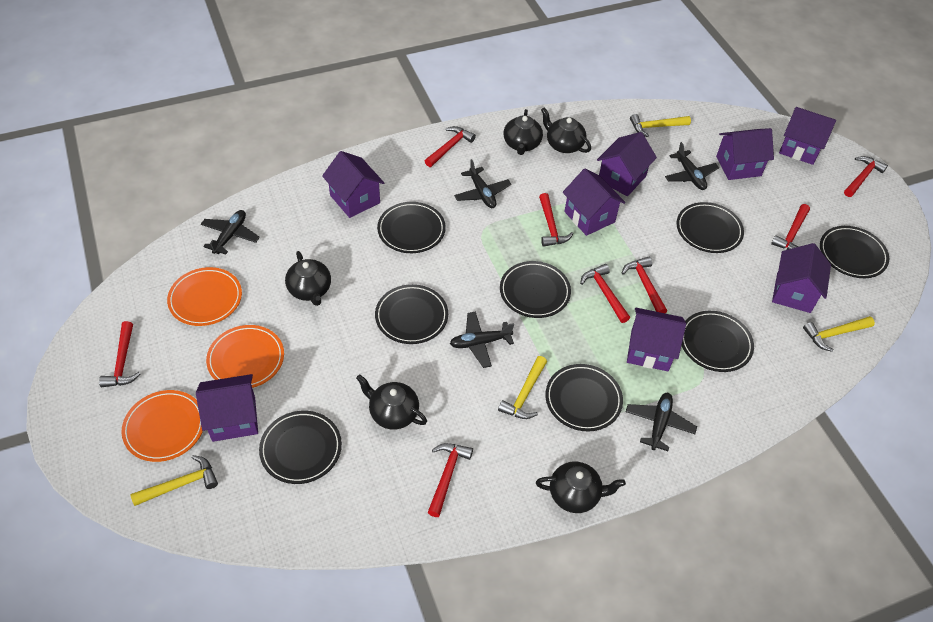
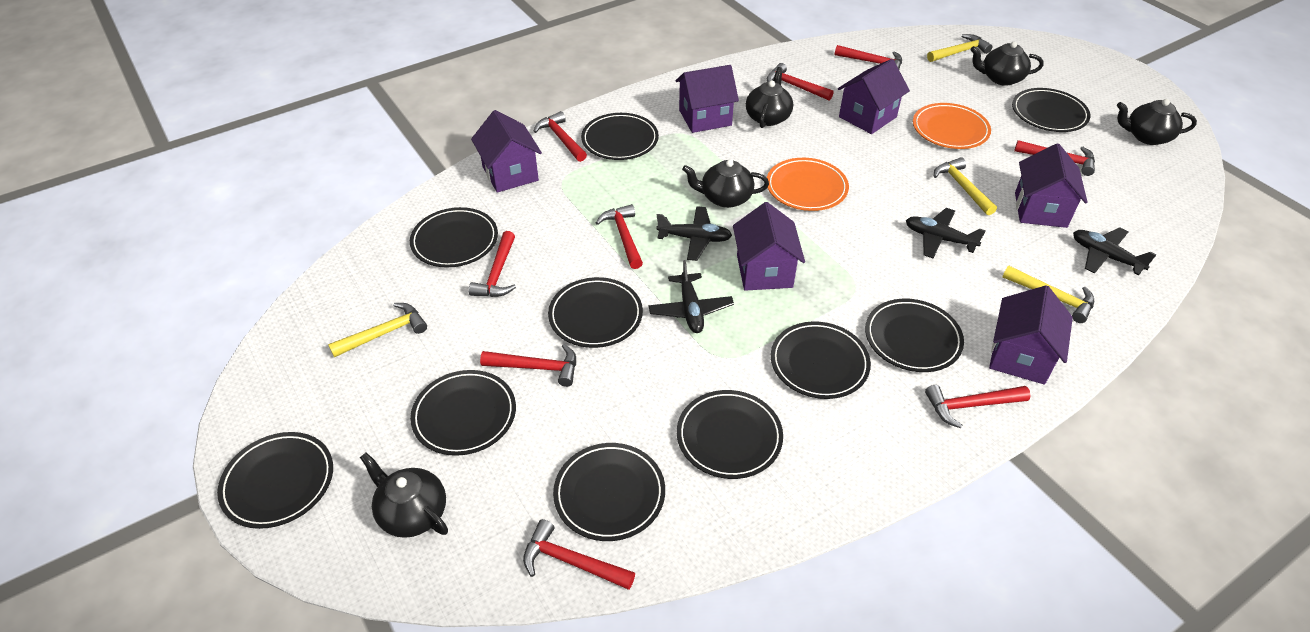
black plane: [201,210,260,255] [450,312,514,368] [454,159,511,208] [626,393,697,451] [665,142,719,190] = 5 -> [648,260,734,333] [656,206,732,261] [906,208,986,258] [1073,227,1157,275] = 4
black plate: [259,411,342,484] [375,284,448,344] [377,202,446,253] [500,261,571,318] [545,364,623,431] [676,202,744,253] [682,311,754,372] [820,226,889,278] = 8 -> [217,432,333,529] [410,207,498,268] [410,370,516,456] [548,277,643,348] [553,443,665,541] [581,113,659,160] [677,390,783,479] [771,321,871,399] [865,299,964,372] [1012,88,1090,132] = 10
orange plate: [122,390,203,462] [167,267,242,326] [206,325,284,388] = 3 -> [767,158,849,211] [913,103,991,149] = 2
purple house: [196,374,258,442] [322,151,384,218] [563,169,626,236] [597,132,657,196] [627,308,686,371] [716,128,774,180] [772,243,831,313] [779,107,836,165] = 8 -> [471,110,542,193] [675,65,739,133] [733,202,805,291] [838,59,910,134] [989,285,1073,385] [1015,143,1088,228] = 6
red hammer: [99,321,140,387] [425,126,476,167] [428,443,473,517] [539,193,573,247] [580,264,630,323] [622,257,667,313] [771,204,810,250] [844,156,888,197] = 8 -> [469,231,516,297] [480,344,576,387] [523,519,635,590] [533,111,587,162] [596,204,643,269] [767,63,834,100] [835,45,902,69] [925,385,1031,428] [1014,140,1095,176] = 9

